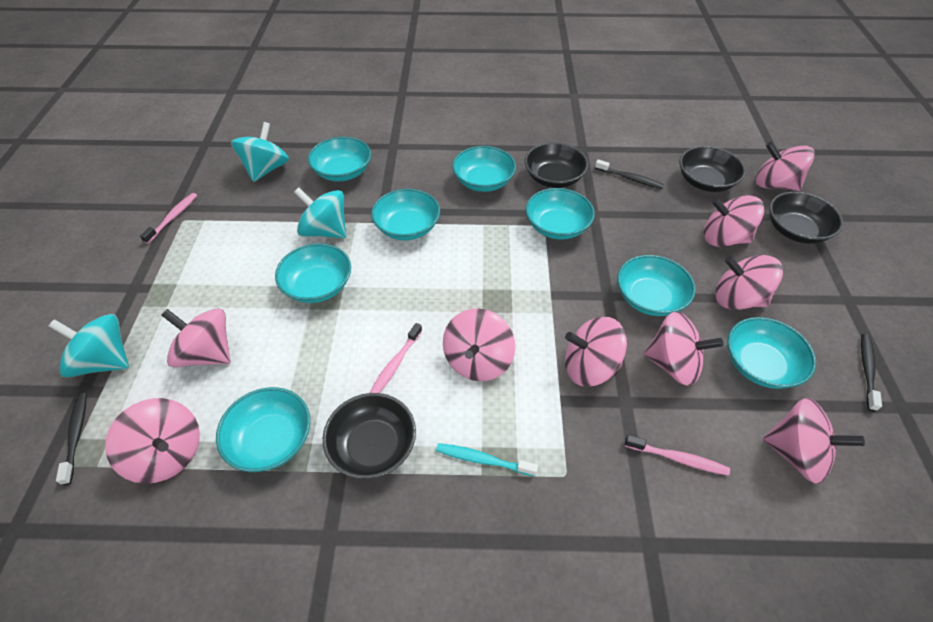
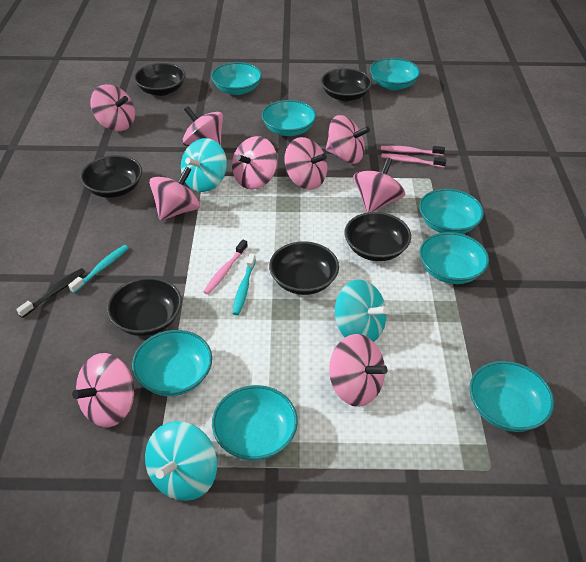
black bowl: [323,393,416,479] [524,142,588,188] [679,146,746,192] [769,192,843,244] = 4 -> [80,155,142,198] [107,277,182,336] [134,63,185,96] [269,241,339,295] [321,68,372,101] [344,212,411,261] = 6
black toothbrush: [56,393,87,485] [595,159,664,189] [861,334,882,412] = 3 -> [16,268,85,318] = 1
turquoise toothbrush: [436,443,538,476] = 1 -> [68,245,128,293] [232,253,256,315] = 2

